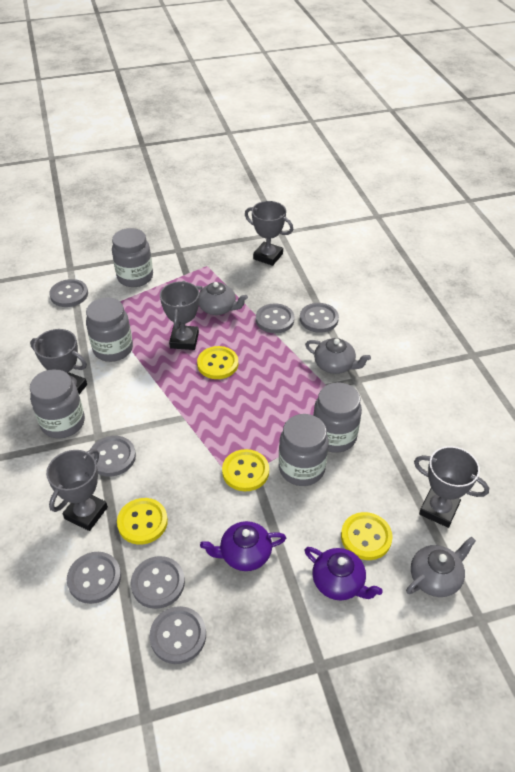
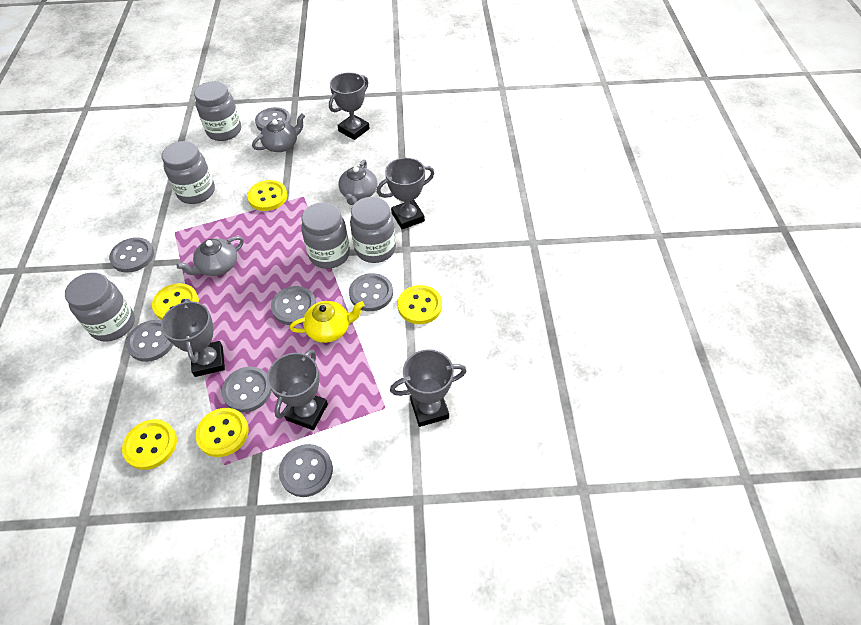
purple teapot: [200,521,286,571] [305,547,383,600] = 2 -> none = 0
yellow button: [117,498,168,545] [197,346,238,379] [222,449,269,491] [341,512,393,560] = 4 -> [122,419,177,470] [152,283,199,320] [195,408,249,457] [247,180,287,211] [398,285,442,324] = 5
yellow teapot: none = 0 -> [290,301,364,343] = 1

